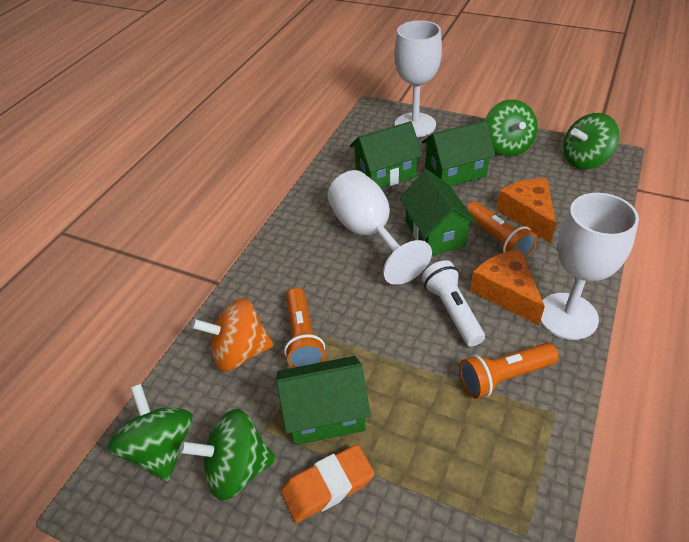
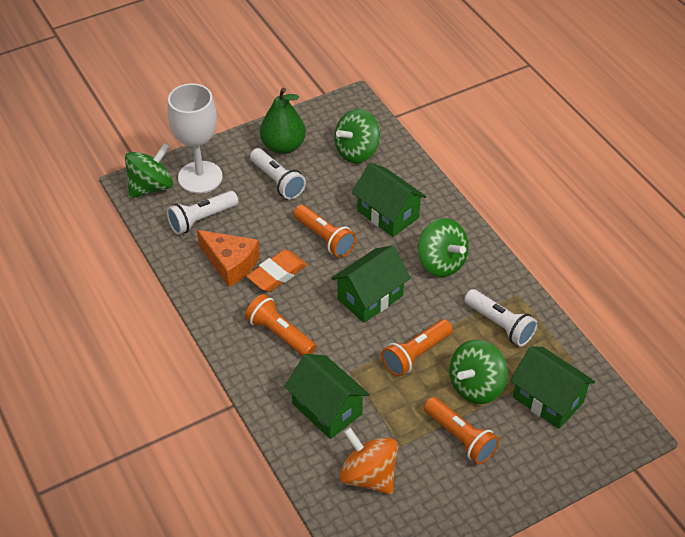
green pear: none = 0 -> [260,88,306,154] = 1
orange cheese: [470,249,545,326] [496,178,556,243] = 2 -> [197,230,260,287] = 1
orange flashlight: [284,288,325,368] [459,343,559,399] [466,202,537,258] = 3 -> [245,294,316,356] [293,205,356,258] [382,319,453,377] [424,397,499,465] = 4
white flashlight: [422,260,485,347] = 1 -> [167,191,238,235] [250,148,306,199] [464,289,538,346] = 3
white goblet: [327,170,432,285] [394,20,442,137] [540,193,639,340] = 3 -> [168,83,223,193] = 1

